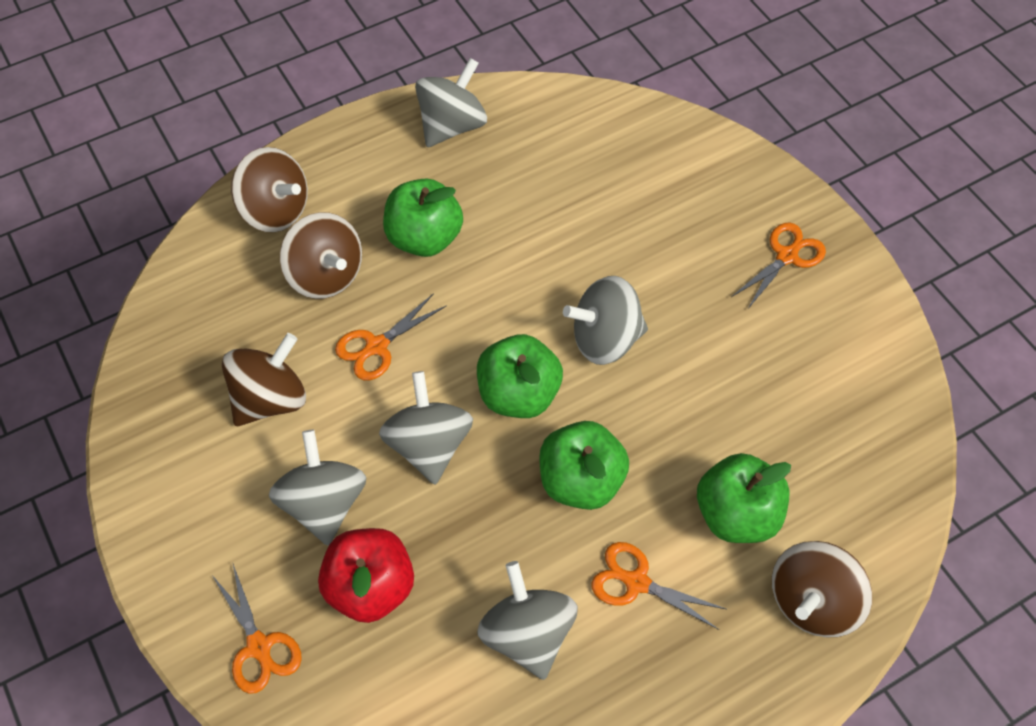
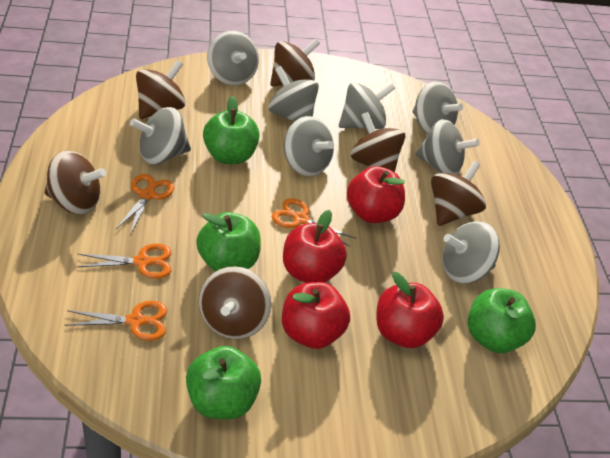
brown spinning top: [222,333,306,426] [231,147,308,233] [280,212,362,299] [772,541,872,637] = 4 -> [44,150,106,215] [136,60,186,119] [199,266,271,339] [270,38,320,86] [351,112,405,172] [431,161,486,226] = 6
grey spinning top: [269,430,366,546] [379,371,473,485] [415,58,487,147] [477,561,578,680] [563,276,648,365] = 5 -> [130,107,191,165] [207,31,259,85] [268,66,319,122] [284,116,334,176] [339,82,395,129] [413,81,463,134] [415,119,480,174] [442,221,500,284] = 8
red apple: [318,528,414,623] = 1 -> [282,282,350,349] [283,210,347,283] [347,166,405,223] [376,272,444,348] = 4

